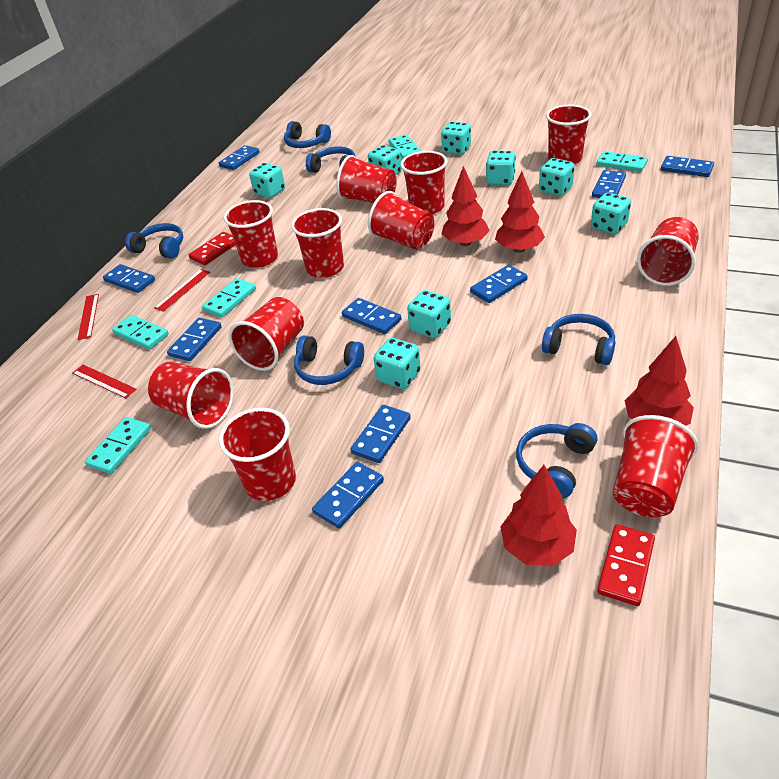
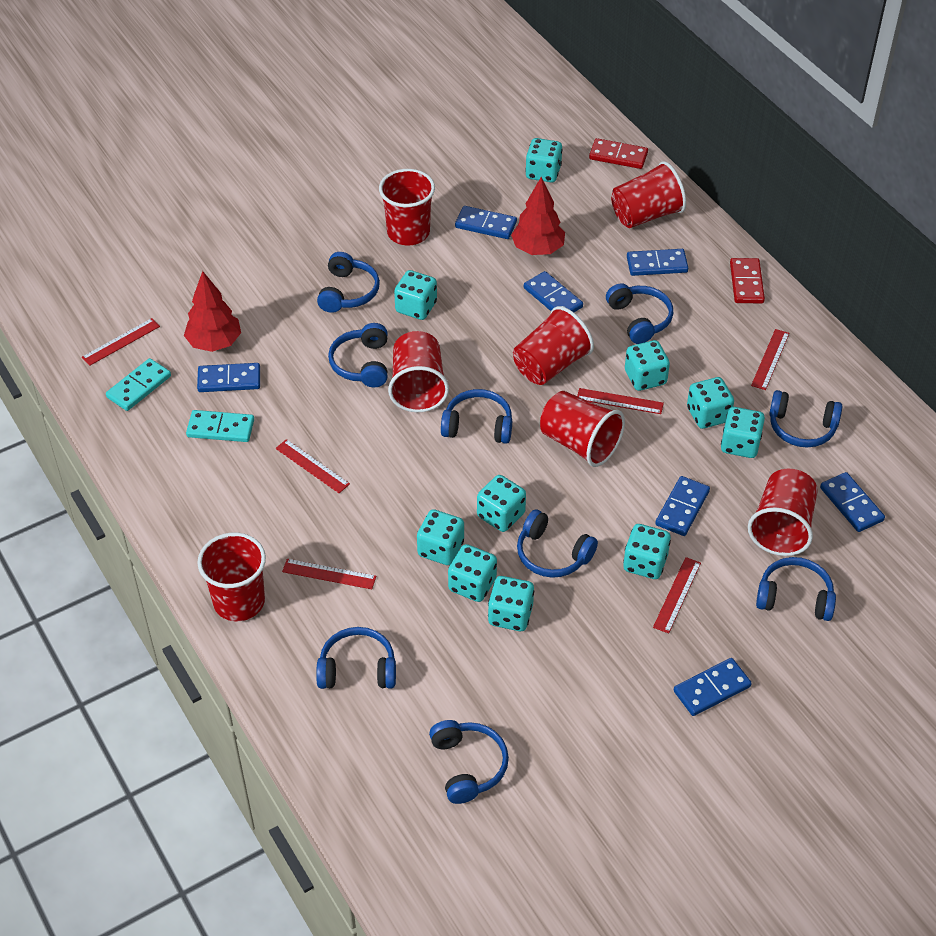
blue domino: [103,264,155,293] [167,318,222,361] [219,145,260,170] [312,462,384,528] [342,298,401,334] [351,405,411,463] [470,265,528,303] [592,170,626,198] [661,156,714,177] = 9 -> [197,363,260,392] [455,206,517,239] [524,271,583,312] [627,249,688,276] [655,476,710,536] [674,658,752,716] [820,472,885,532] = 7
blue headphones: [125,223,183,259] [284,121,331,148] [294,335,364,385] [306,146,355,173] [516,423,597,498] [542,314,615,365] = 6 -> [316,627,396,689] [317,252,380,313] [328,323,388,388] [429,720,509,804] [441,389,512,444] [517,510,598,578] [606,283,674,344] [756,557,836,621] [769,390,843,447] = 9
red cup: [148,362,234,429] [219,408,296,501] [224,200,278,268] [229,297,304,371] [291,208,344,278] [336,155,397,203] [368,191,434,250] [400,151,447,214] [546,105,591,164] [613,415,698,517] [637,217,699,286] = 11 -> [197,533,266,621] [379,169,435,245] [388,331,449,412] [513,306,594,385] [540,391,625,467] [611,161,686,228] [748,469,818,556] = 7
red ruler: [73,365,137,398] [78,294,99,340] [154,269,210,312] = 3 -> [82,318,160,366] [276,439,350,493] [282,559,376,589] [577,388,664,414] [653,557,701,633] [751,329,790,390] = 6
red tree: [442,166,490,246] [495,171,545,253] [500,465,577,566] [625,336,694,426] = 4 -> [184,271,241,352] [511,177,565,255] = 2
turquoise dice: [249,163,285,198] [368,145,402,175] [374,338,421,389] [407,290,451,338] [441,122,471,155] [486,151,516,185] [539,158,575,196] [591,193,631,234] = 8 -> [394,270,437,320] [417,509,464,565] [448,544,497,602] [477,475,526,532] [488,576,534,631] [525,138,563,182] [623,524,671,579] [625,340,670,391] [687,377,734,429] [721,407,765,458] = 10
turquoise domino: [85,417,151,474] [112,315,169,350] [202,278,256,318] [389,134,421,159] [596,151,648,172] = 5 -> [106,358,171,411] [186,410,254,442] = 2

